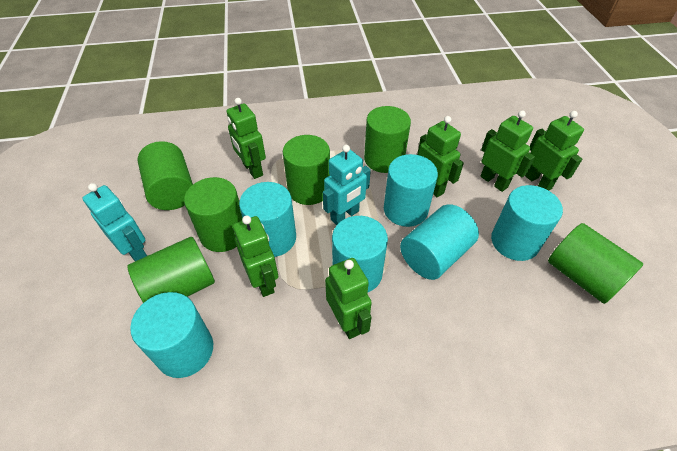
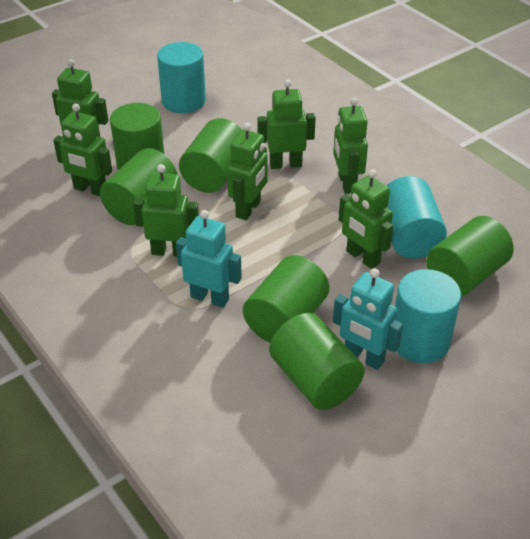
green robot: [227,98,266,179] [233,215,278,297] [325,258,372,339] [417,116,464,197] [480,110,535,192] [525,111,584,191] = 6 -> [52,59,108,137] [53,104,112,196] [133,164,199,257] [227,123,268,220] [257,80,316,169] [333,98,368,194] [338,170,393,269] = 7
turquoise cylinder: [130,292,213,378] [239,182,296,257] [332,216,388,292] [384,154,438,227] [400,204,479,280] [491,185,563,261] = 6 -> [157,42,206,113] [386,176,447,259] [395,269,461,363] = 3

